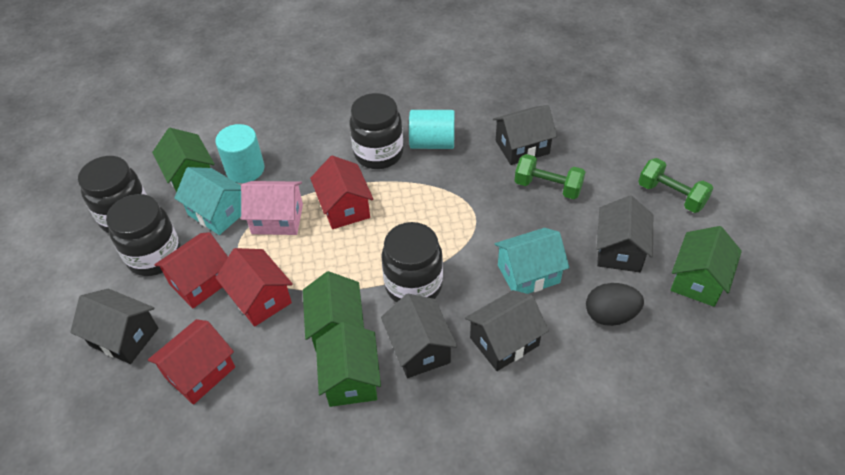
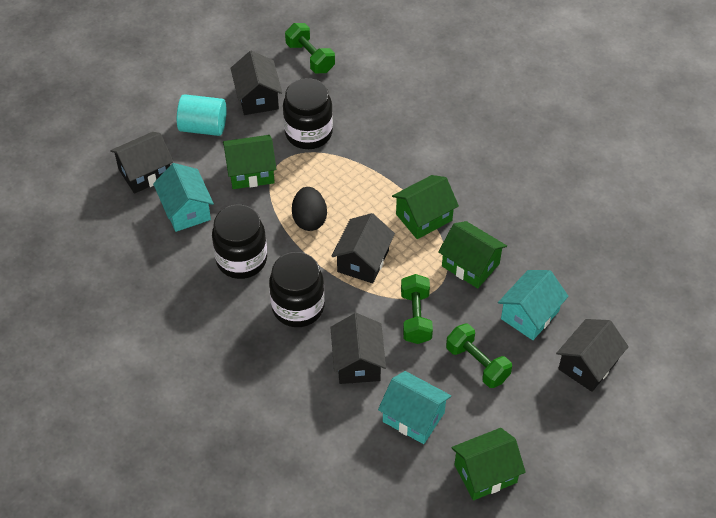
black jar: [78,156,147,233] [106,194,181,276] [349,93,403,169] [381,222,443,303] = 4 -> [212,205,267,279] [269,252,325,327] [283,78,333,149] = 3
green dumbbell: [514,154,585,199] [638,158,713,213] = 2 -> [285,23,335,74] [401,274,433,344] [446,324,512,388] = 3
pink house: [241,181,303,235] = 1 -> none = 0
red house: [148,319,235,405] [154,232,228,308] [215,248,293,327] [310,155,374,229] = 4 -> none = 0
turquoise cylinder: [215,124,265,183] [409,110,455,149] = 2 -> [177,94,227,136] = 1
turquoise house: [174,167,241,235] [495,228,569,294] = 2 -> [153,163,214,232] [378,371,451,444] [498,270,569,340] = 3

